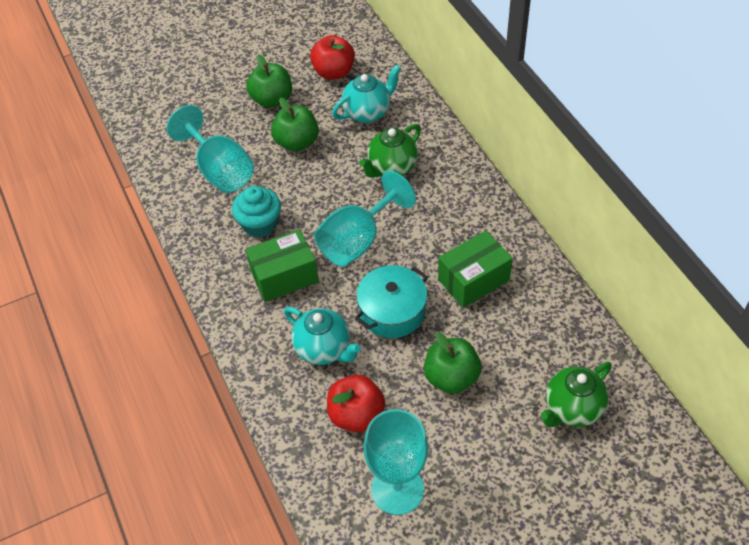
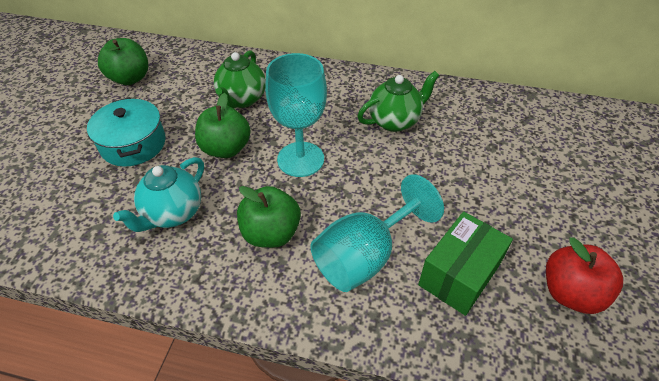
green box: [246,229,319,302] [438,231,513,308] = 2 -> [418,211,513,316] = 1
red apple: [310,35,355,79] [327,375,385,432] = 2 -> [546,238,623,314] = 1
turquoise cupcake: [232,186,281,238] = 1 -> none = 0
turquoise goblet: [167,105,254,193] [314,170,416,267] [363,409,428,515] = 3 -> [265,53,327,177] [310,174,444,292] = 2
turquoise teapot: [284,307,361,365] [332,64,401,123] = 2 -> [113,157,204,232] = 1

